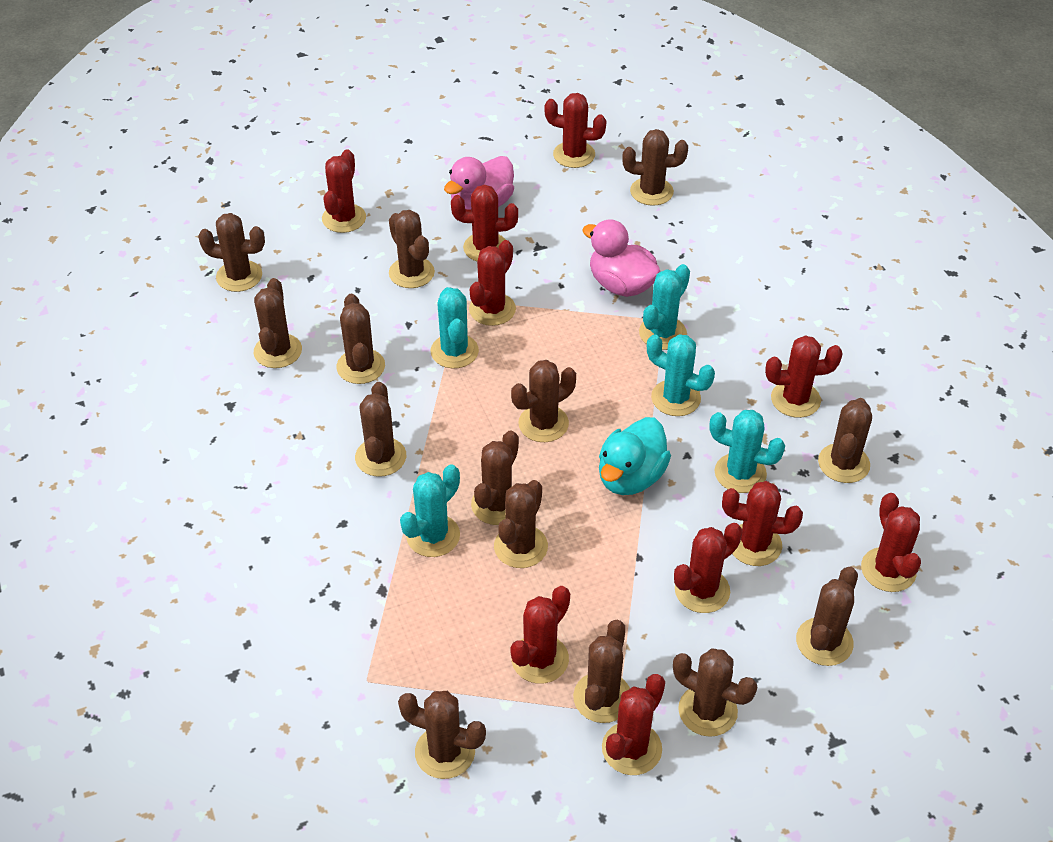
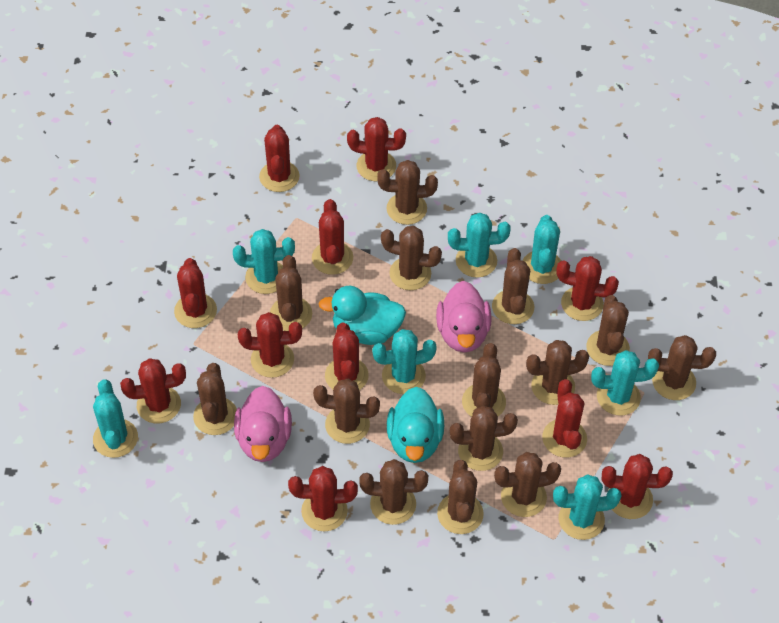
red cactus: [322,149,366,233] [451,185,518,261] [469,240,516,326] [510,586,570,683] [544,93,607,168] [602,674,665,775] [674,523,742,613] [722,481,803,566] [765,335,843,418] [861,493,921,592] = 10 -> [120,358,186,424] [174,258,217,328] [238,312,302,378] [259,125,300,192] [288,466,358,532] [312,199,353,275] [325,322,369,390] [347,117,406,181] [542,379,587,458] [556,256,619,321] [602,454,673,519] = 11
turquoise cactus: [400,464,460,557] [431,287,479,369] [639,264,690,350] [647,334,715,416] [709,410,785,493] = 5 -> [93,379,138,458] [233,229,295,294] [372,329,437,394] [448,213,511,278] [522,215,561,284] [553,474,621,540] [591,350,659,416] = 7
turquoise duck: [599,417,671,495] = 1 -> [319,286,406,345] [387,387,444,463] = 2

